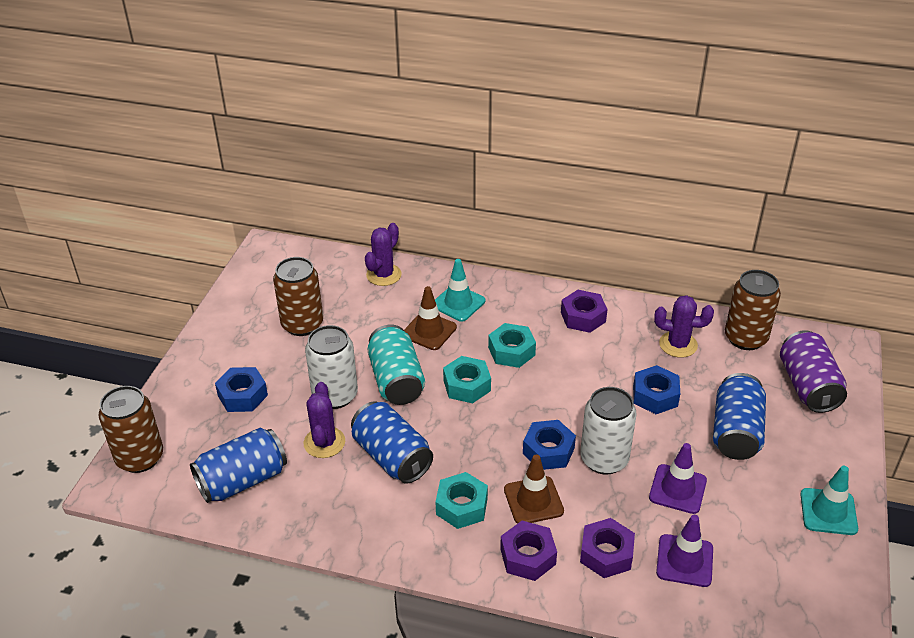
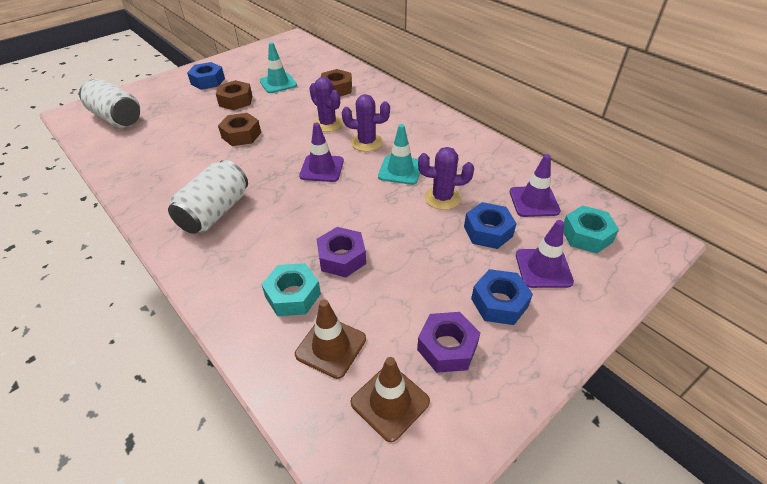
blue can: [190,428,287,503] [351,401,433,484] [713,373,766,460] = 3 -> none = 0
brown can: [98,386,163,473] [273,257,323,336] [725,270,781,350] = 3 -> none = 0
brown nut: none = 0 -> [216,80,252,110] [218,113,261,146] [321,69,352,96] = 3
purple can: [780,330,847,413] = 1 -> none = 0
purple nut: [500,521,557,581] [561,290,607,333] [580,518,635,578] = 3 -> [316,227,366,277] [417,312,480,373] = 2
purple traffic cone: [649,443,707,514] [656,515,713,587] = 2 -> [299,123,344,182] [510,154,561,217] [516,220,574,288] = 3
turquoise can: [367,325,425,405] = 1 -> none = 0
turquoise nut: [436,472,488,529] [443,356,491,403] [488,323,536,368] = 3 -> [261,263,321,316] [563,205,619,254] = 2

